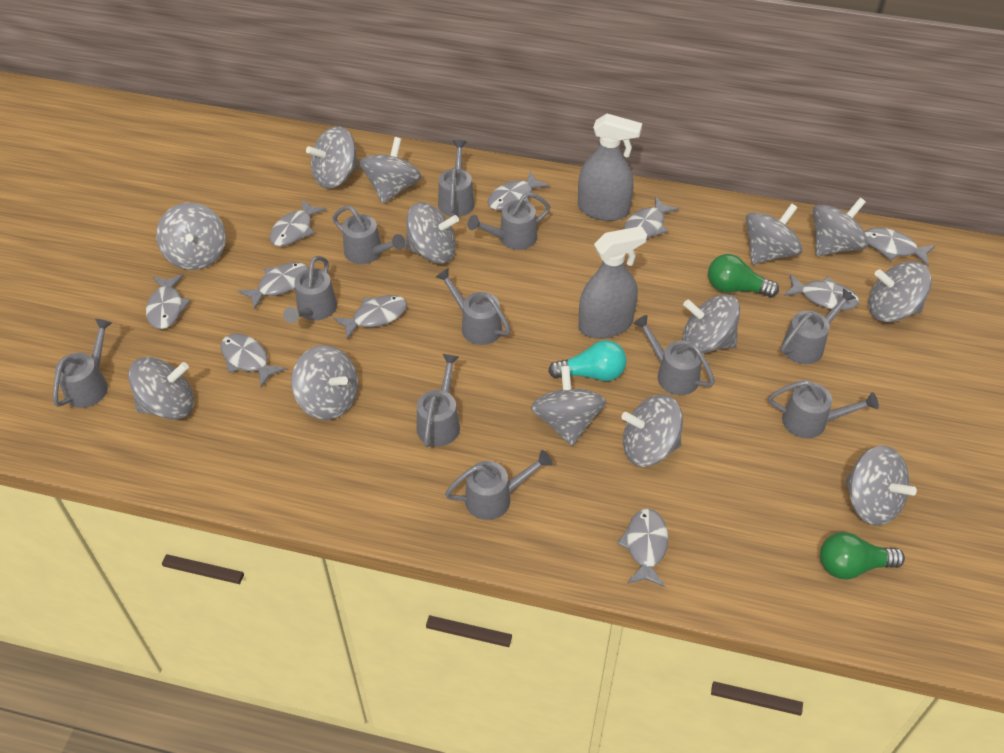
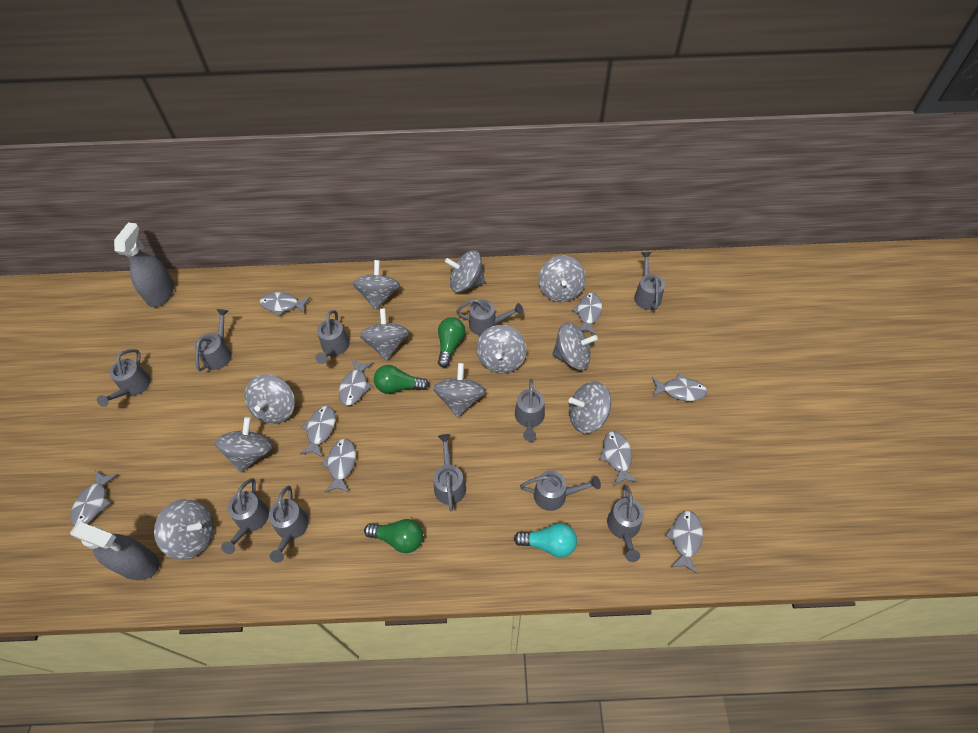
green light bulb: [708,254,779,297] [820,532,905,580] = 2 -> [364,519,423,553] [374,365,429,394] [438,317,466,367] = 3
grey fish: [146,274,191,329] [221,333,286,387] [238,262,309,309] [270,199,327,246] [333,295,407,339] [488,171,550,211] [617,509,668,587] [624,196,679,238] [784,274,859,310] [865,227,935,266] = 10 -> [70,471,118,526] [260,292,311,317] [299,406,336,458] [321,439,356,493] [339,360,373,406] [572,293,602,335] [599,431,638,485] [652,373,707,401] [665,511,703,574] = 9
grey spinning top: [128,357,194,420] [156,202,226,270] [291,345,358,420] [306,126,359,189] [360,137,422,204] [405,202,459,264] [531,366,607,446] [621,395,683,467] [682,294,740,354] [745,203,803,264] [813,198,869,256] [846,446,917,526] [868,262,932,322] = 13 -> [154,499,214,560] [215,417,273,473] [244,374,295,424] [353,260,400,310] [359,308,409,360] [433,363,486,418] [445,250,485,293] [476,325,527,374] [538,255,586,302] [552,323,598,370] [569,381,611,433] = 11

